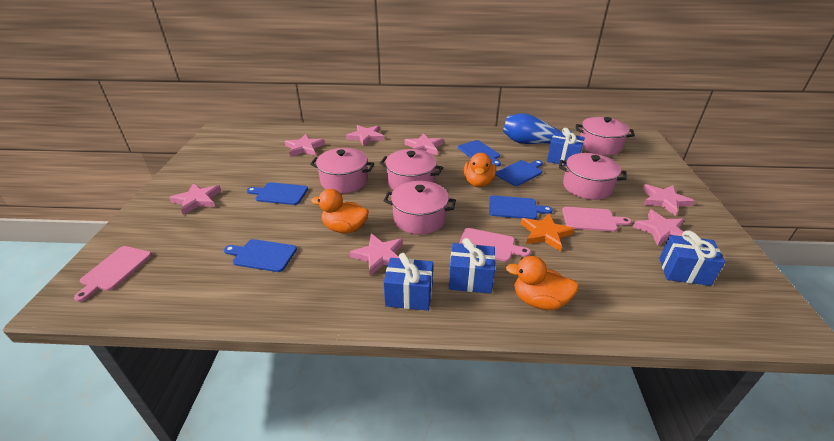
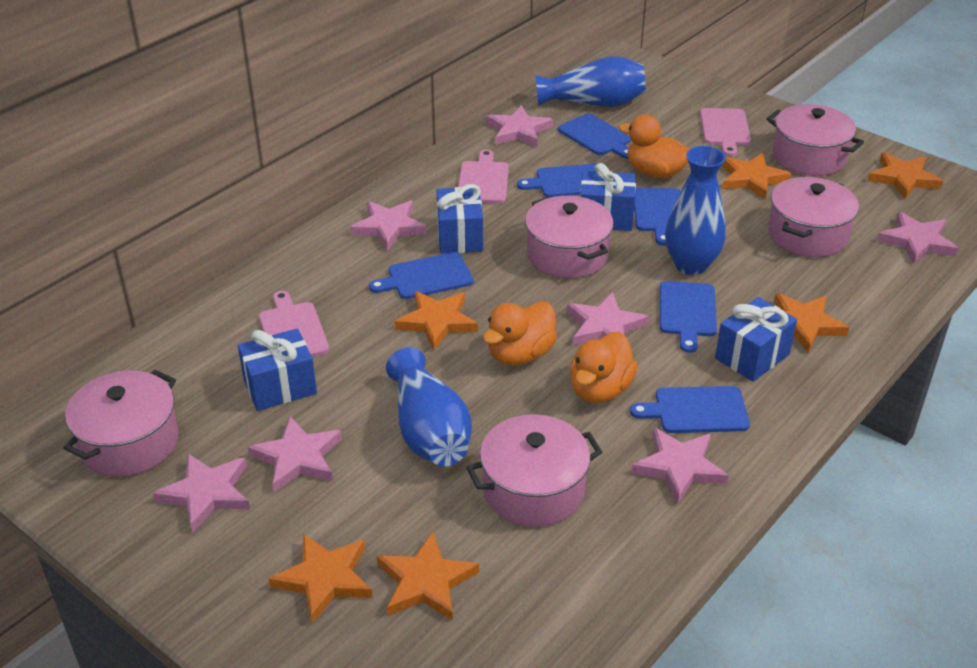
blue cutting board: [224,239,297,272] [247,182,308,205] [458,140,501,167] [489,195,553,219] [496,160,543,186] = 5 -> [369,252,473,299] [517,163,598,197] [558,113,631,159] [630,386,750,433] [634,188,681,246] [660,281,717,353] = 6
blue vase: [503,113,572,144] = 1 -> [386,347,472,466] [535,56,646,107] [665,146,726,275] = 3
orange star: [521,213,574,251] = 1 -> [269,534,372,624] [377,531,479,621] [394,291,478,350] [722,153,791,200] [774,293,849,353] [867,152,943,199] = 6

